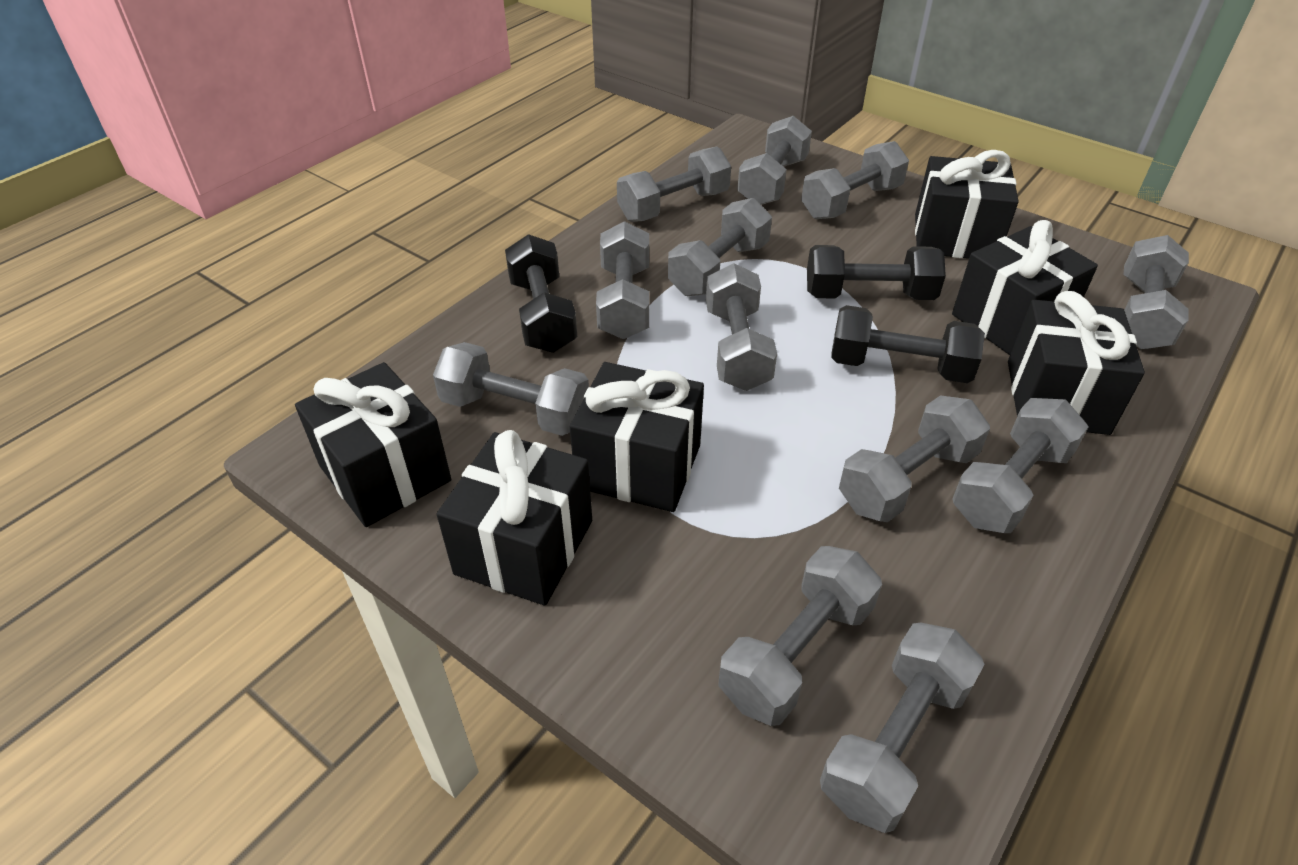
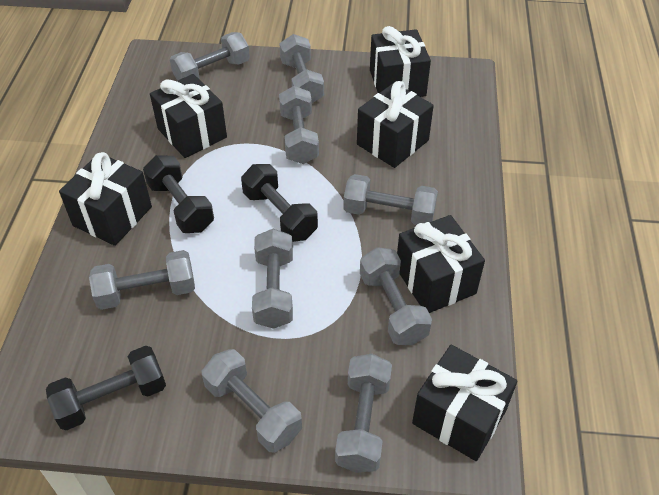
grey dumbbell: [433,342,589,436] [596,221,649,339] [617,147,731,222] [668,198,772,296] [706,263,777,391] [718,546,882,726] [737,116,812,205] [801,141,909,219] [820,623,985,833] [839,395,990,522] [952,398,1088,533] [1123,235,1189,349] = 12 -> [89,250,195,310] [170,32,250,81] [202,349,302,453] [252,229,293,329] [279,34,324,103] [279,86,319,164] [335,354,392,473] [343,174,438,225] [360,247,432,345] = 9

